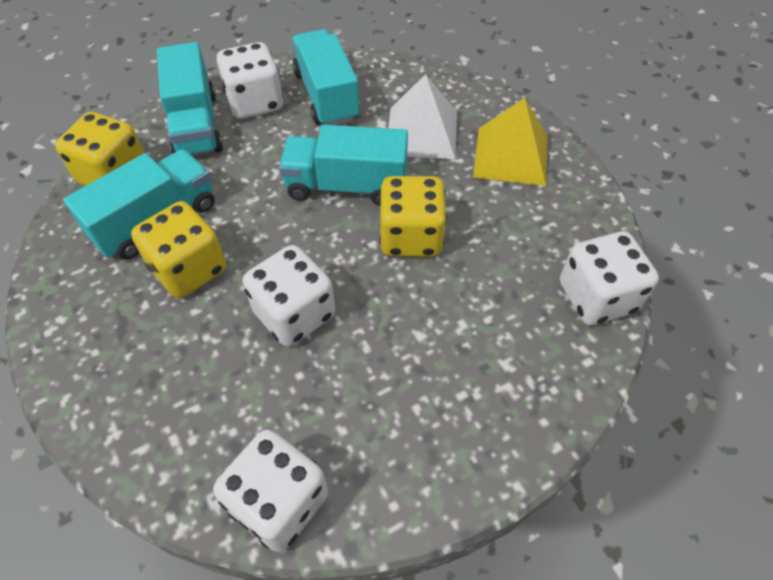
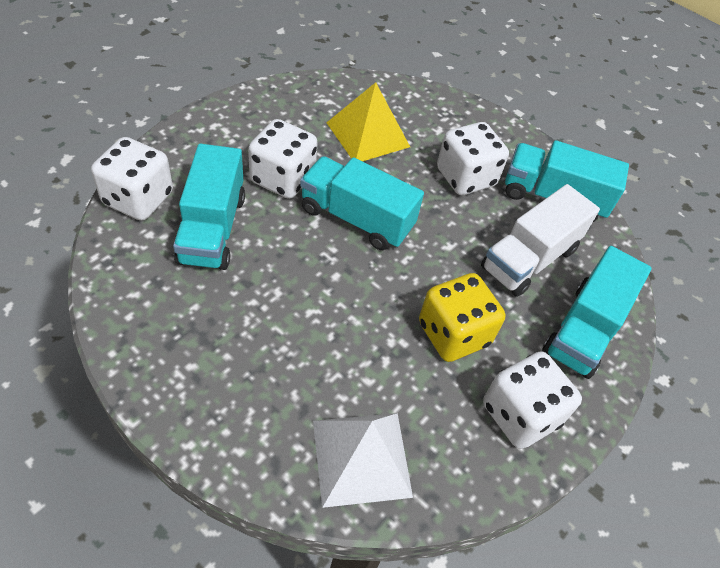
white truck: none = 0 -> [481,184,600,297] = 1
yellow dice: [55,112,144,186] [131,201,226,298] [379,176,447,257] = 3 -> [419,273,505,362] = 1

